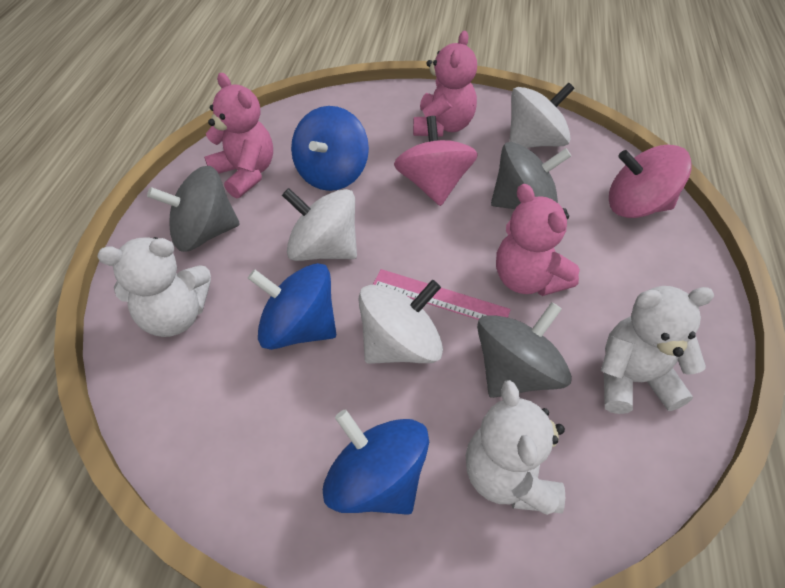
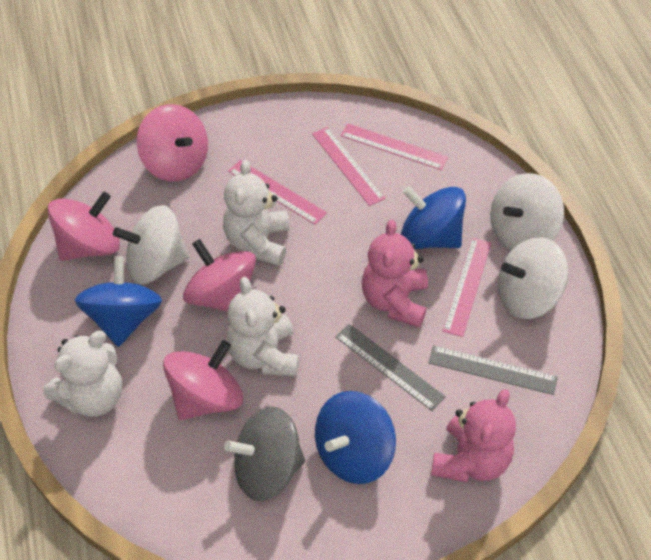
grey ruler: none = 0 -> [335,324,446,411] [428,345,558,395] = 2
grey spinning top: [147,166,240,252] [477,302,572,398] [491,142,571,209] = 3 -> [224,407,305,501] = 1
pink ruler: [373,269,511,320] = 1 -> [228,160,327,225] [312,127,385,206] [340,124,448,170] [443,238,491,337] = 4
pink spinning top: [394,116,478,206] [609,144,691,218] = 2 -> [47,192,120,261] [137,104,208,182] [163,340,243,420] [183,239,256,312] = 4
pink teddy bear: [204,73,273,199] [413,31,477,137] [496,184,580,296] = 3 -> [362,219,428,328] [431,389,516,482] = 2

